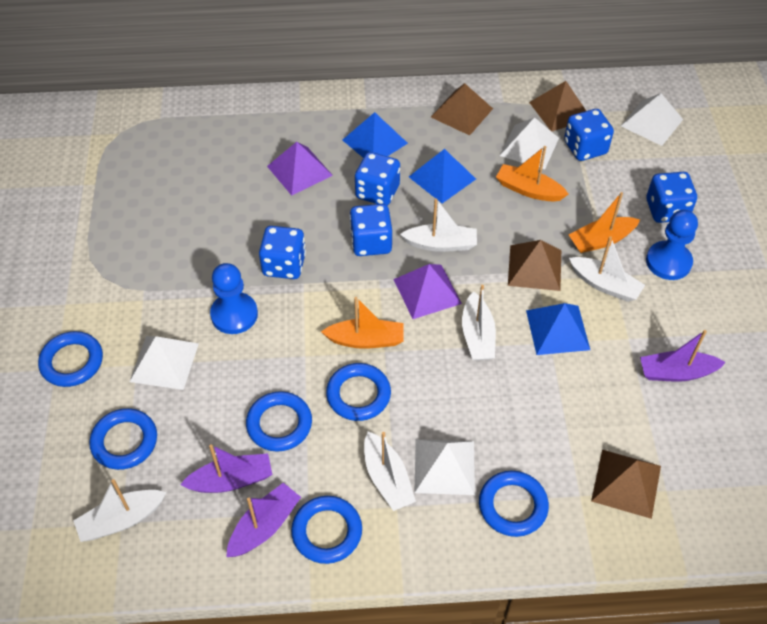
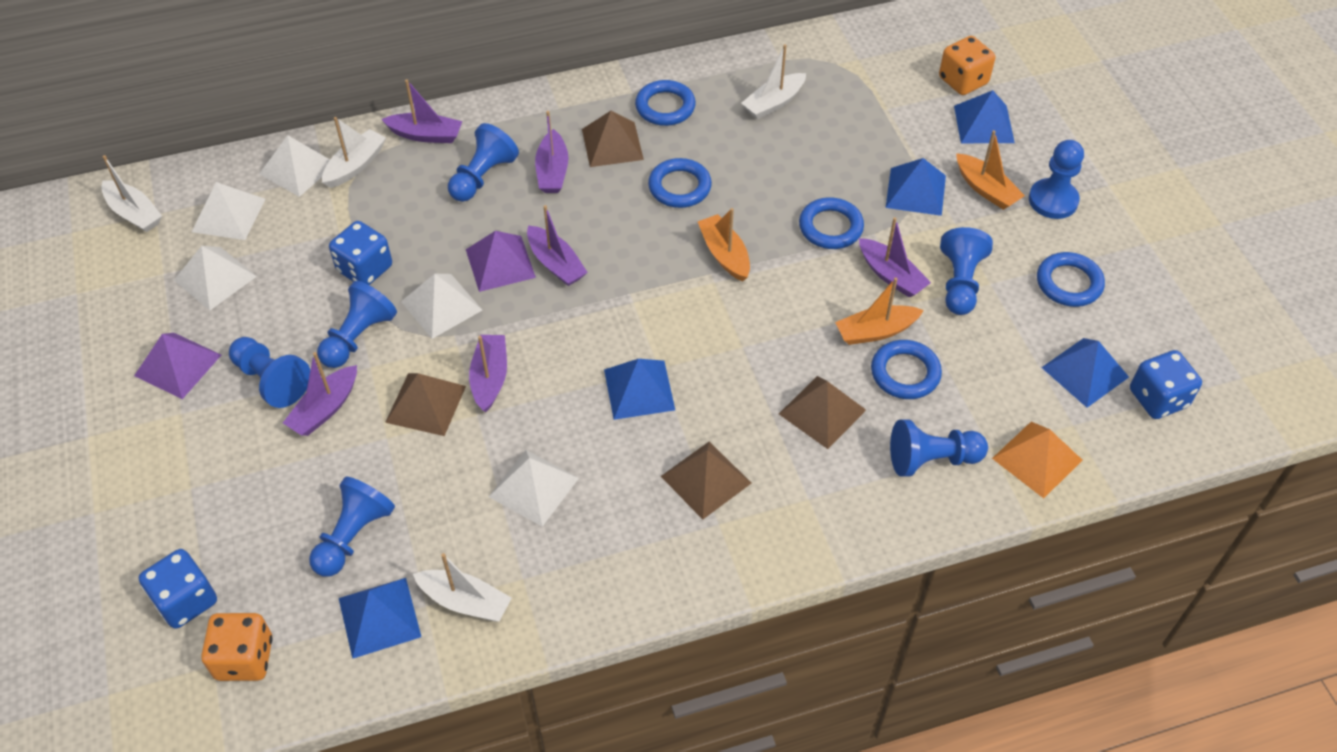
blue dice: [259,226,306,279] [350,204,392,256] [355,152,400,206] [564,109,614,161] [646,172,697,223] = 5 -> [139,549,217,629] [329,221,392,285] [1130,350,1202,419] = 3
blue pawn: [210,263,258,334] [646,210,698,280] = 2 -> [229,337,310,408] [309,477,395,577] [317,281,397,368] [448,123,519,202] [890,419,988,477] [940,227,993,315] [1029,140,1084,219] = 7
blue pyramid: [343,112,408,158] [409,149,476,203] [526,303,590,355] = 3 -> [339,578,421,659] [604,359,675,420] [886,158,946,216] [954,90,1015,143] [1041,338,1129,408] = 5
blue ring: [38,331,103,387] [89,408,157,470] [246,391,312,452] [291,496,362,564] [326,363,391,421] [479,471,549,537] = 6 -> [635,80,696,126] [648,158,712,208] [799,197,864,249] [871,340,942,399] [1037,252,1105,307] = 5
orange dice: none = 0 -> [201,613,273,681] [939,36,995,95] = 2
orange pyramid: none = 0 -> [992,422,1083,498] = 1
purple boat: [180,444,273,493] [226,483,301,557] [640,330,726,382] = 3 -> [283,352,357,436] [381,79,462,143] [469,335,507,412] [527,205,588,286] [535,111,568,193] [859,217,931,297] = 6
white boat: [73,479,167,542] [364,431,416,511] [400,198,477,252] [462,285,496,360] [569,236,645,302] = 5 -> [101,155,162,232] [322,117,386,188] [413,553,512,622] [741,44,806,119] = 4
white pyramid: [129,336,199,390] [414,439,475,495] [500,117,559,169] [621,93,683,146] = 4 -> [174,246,257,310] [192,182,266,240] [259,135,330,197] [401,274,482,339] [489,450,579,527] = 5

